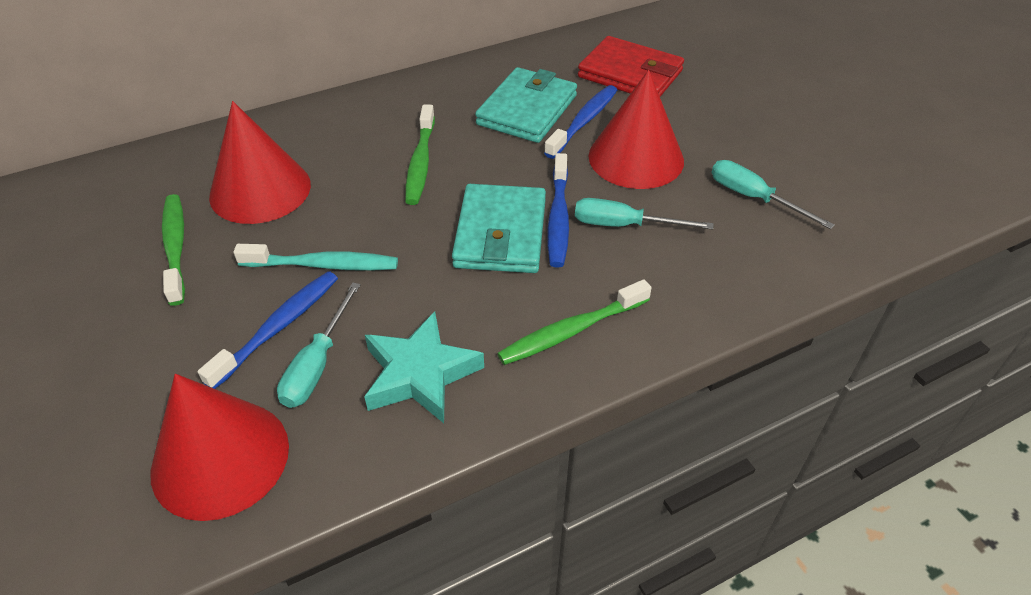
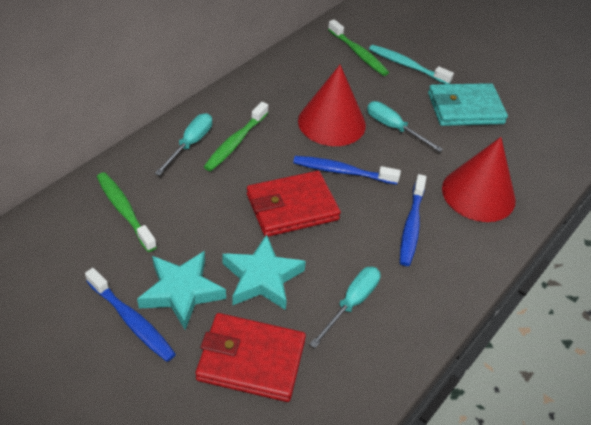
red cone: [150,374,289,521] [209,101,311,224] [589,70,684,189] = 3 -> [298,65,366,146] [442,137,516,222] = 2
red wallet: [578,36,684,97] = 1 -> [195,313,306,402] [247,171,341,237] = 2
turquoise star: [364,311,484,423] = 1 -> [137,251,226,330] [222,234,306,310] = 2
turquoise wallet: [452,184,546,273] [475,67,577,143] = 2 -> [428,83,508,126] = 1

